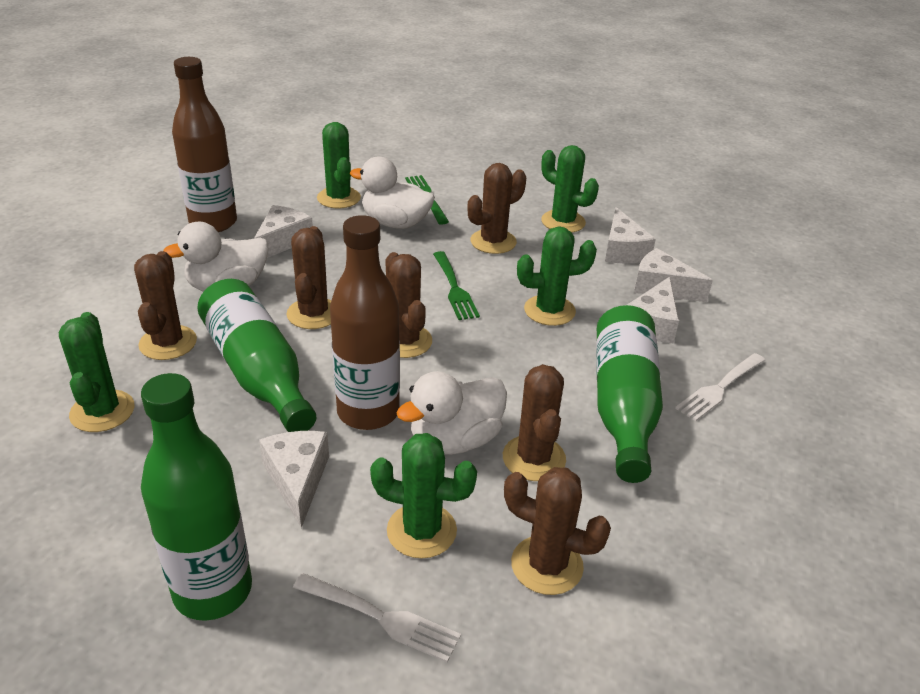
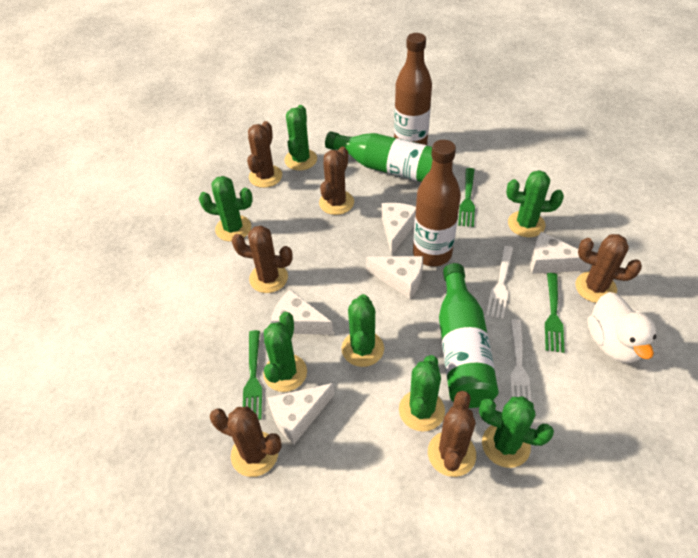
green bottle: [141,373,252,621] [197,279,316,432] [596,305,663,483] = 3 -> [325,131,433,182] [439,263,499,408] = 2
green cactus: [59,312,135,432] [317,122,361,208] [370,433,477,559] [517,227,597,326] [541,145,599,233] = 5 -> [199,176,253,242] [263,312,307,392] [284,105,317,170] [342,294,384,367] [399,355,445,431] [479,396,554,468] [507,170,564,237] = 7
green fork: [405,175,449,225] [433,251,480,320] = 2 -> [243,330,262,420] [458,168,475,227] [545,273,565,353] = 3
white duck: [163,222,268,292] [350,157,435,229] [396,371,507,455] = 3 -> [587,292,656,363] = 1

